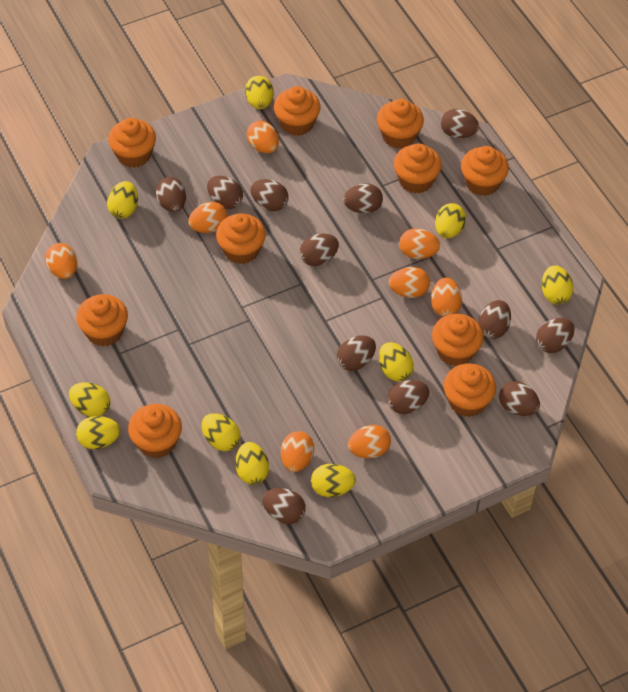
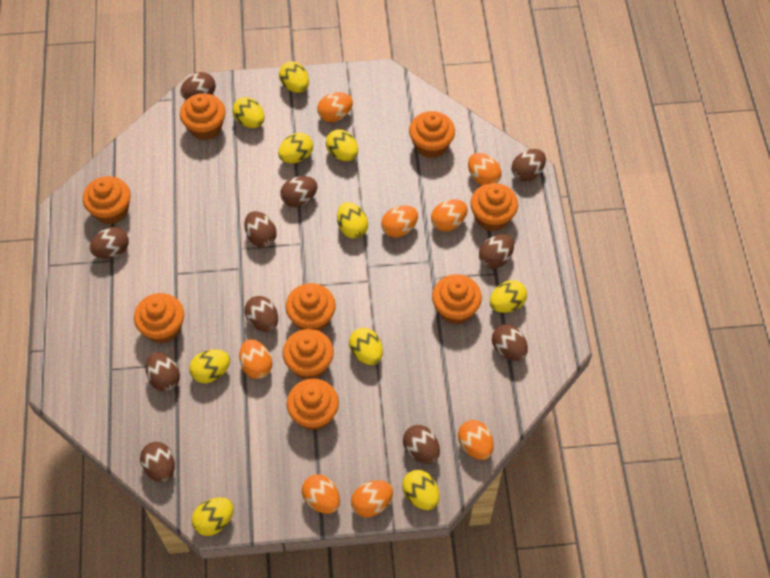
brown egg: [156,177,186,212] [207,176,243,209] [250,179,289,211] [262,488,306,524] [300,234,339,266] [337,335,376,371] [343,183,383,214] [388,380,429,414] [441,109,479,138] [478,300,511,339] [499,381,540,416] [536,318,575,353] = 12 -> [89,227,129,259] [140,442,175,483] [146,352,180,392] [181,72,216,100] [244,211,276,247] [244,296,278,332] [280,176,317,207] [403,425,440,464] [479,234,514,269] [492,324,528,361] [512,149,546,181] = 11
orange cupcake: [76,294,128,346] [108,118,156,168] [128,404,182,458] [216,213,266,264] [274,86,321,136] [377,99,424,149] [394,143,442,193] [432,314,484,366] [444,363,496,417] [461,146,509,196] = 10 -> [83,176,130,224] [134,293,184,344] [180,93,226,140] [283,329,334,379] [285,283,336,331] [286,379,339,431] [409,111,455,158] [432,274,482,325] [470,183,518,231] = 9

